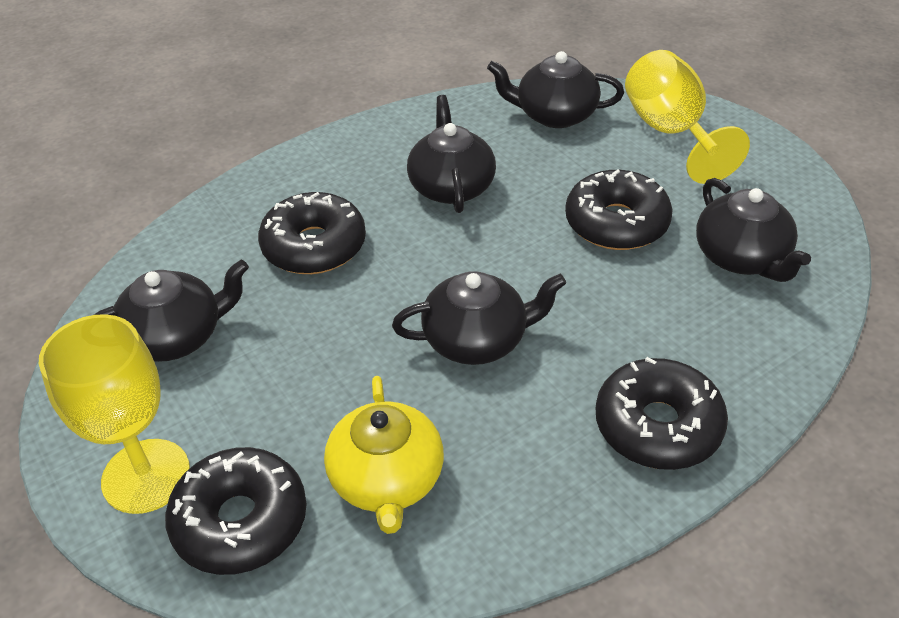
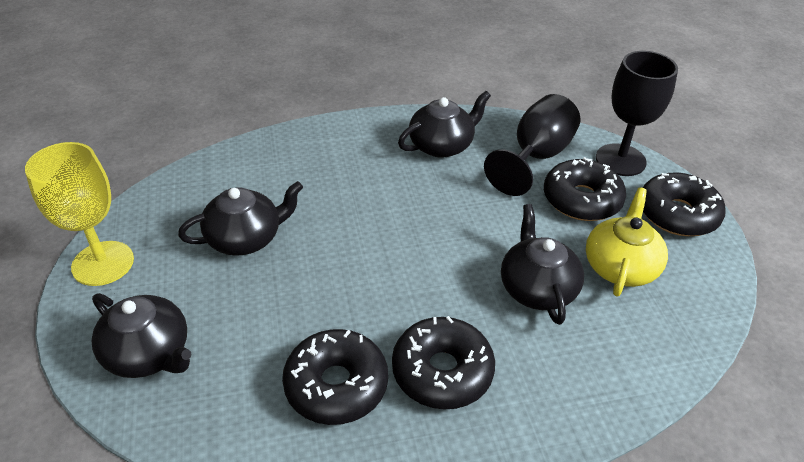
black goblet: none = 0 -> [484,94,580,196] [596,51,678,176] = 2
black teapot: [94,259,249,362] [392,271,566,365] [407,95,496,213] [487,51,624,128] [696,178,811,282] = 5 -> [92,293,191,378] [178,181,303,256] [398,91,491,158] [501,204,584,325] = 4
yellow goblet: [39,314,190,514] [625,50,750,184] = 2 -> [25,142,134,286] = 1

